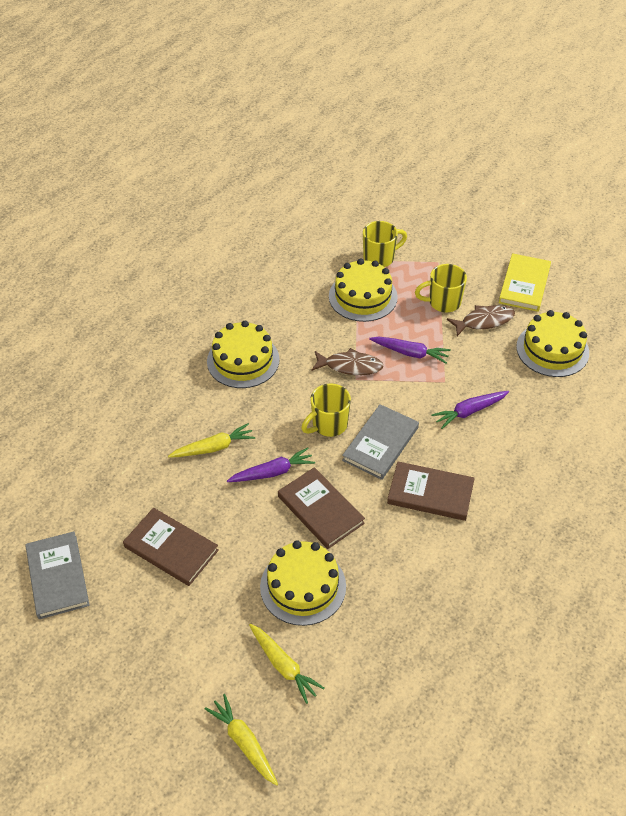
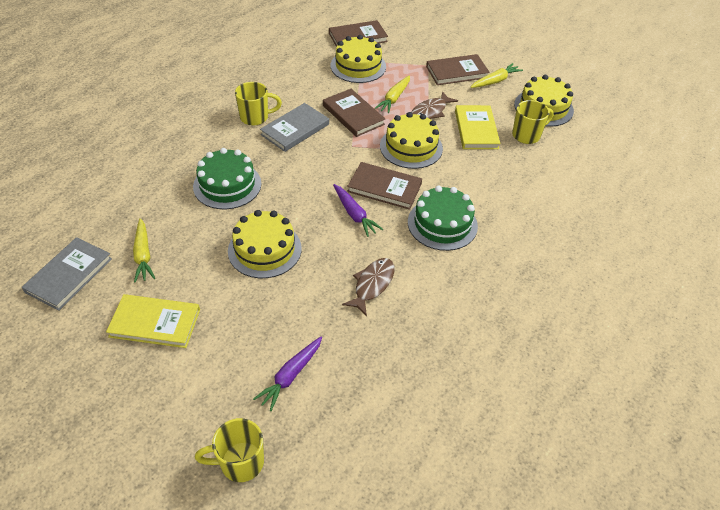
brown book: [123,508,219,586] [278,467,365,549] [387,462,475,521] = 3 -> [323,89,385,137] [329,20,388,47] [347,162,422,210] [426,54,490,85] = 4
green cake: none = 0 -> [193,148,261,209] [408,186,478,251] = 2
purple carrot: [227,448,315,482] [369,337,451,363] [431,391,509,429] = 3 -> [253,337,322,411] [333,184,383,237] = 2
yellow book: [499,253,551,312] = 1 -> [106,294,200,348] [455,105,500,149] = 2

